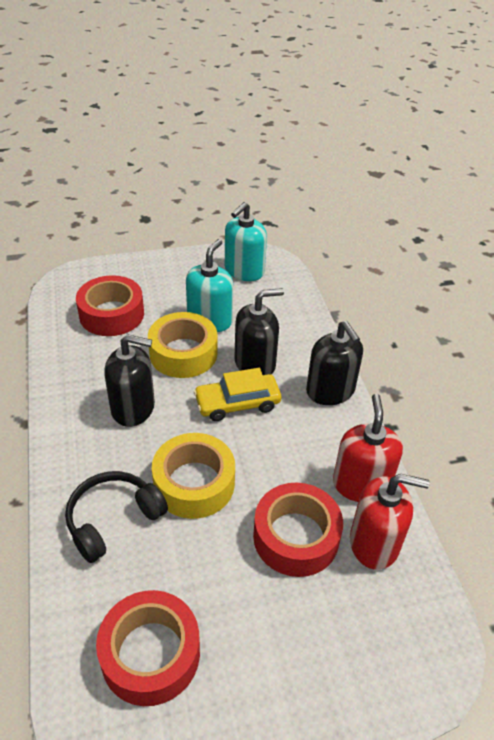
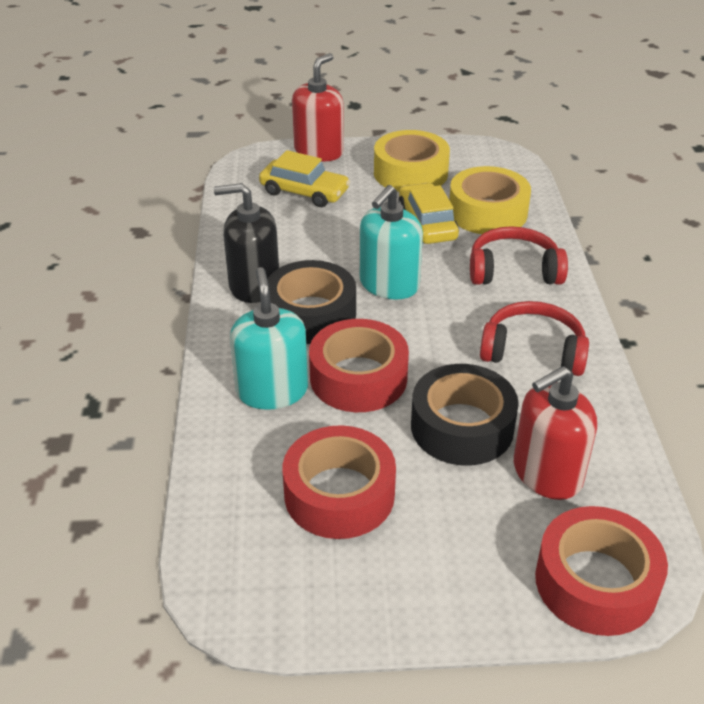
black headphones: [65,471,168,563] = 1 -> none = 0
black soap dispenser: [104,334,155,427] [234,288,284,375] [306,321,363,405] = 3 -> [214,183,279,303] = 1
black tape: none = 0 -> [268,260,356,344] [411,364,519,466] = 2
red headphones: none = 0 -> [470,226,568,285] [480,301,589,376] = 2
yellow car: [194,368,281,421] = 1 -> [259,150,350,207] [398,183,459,244] = 2

